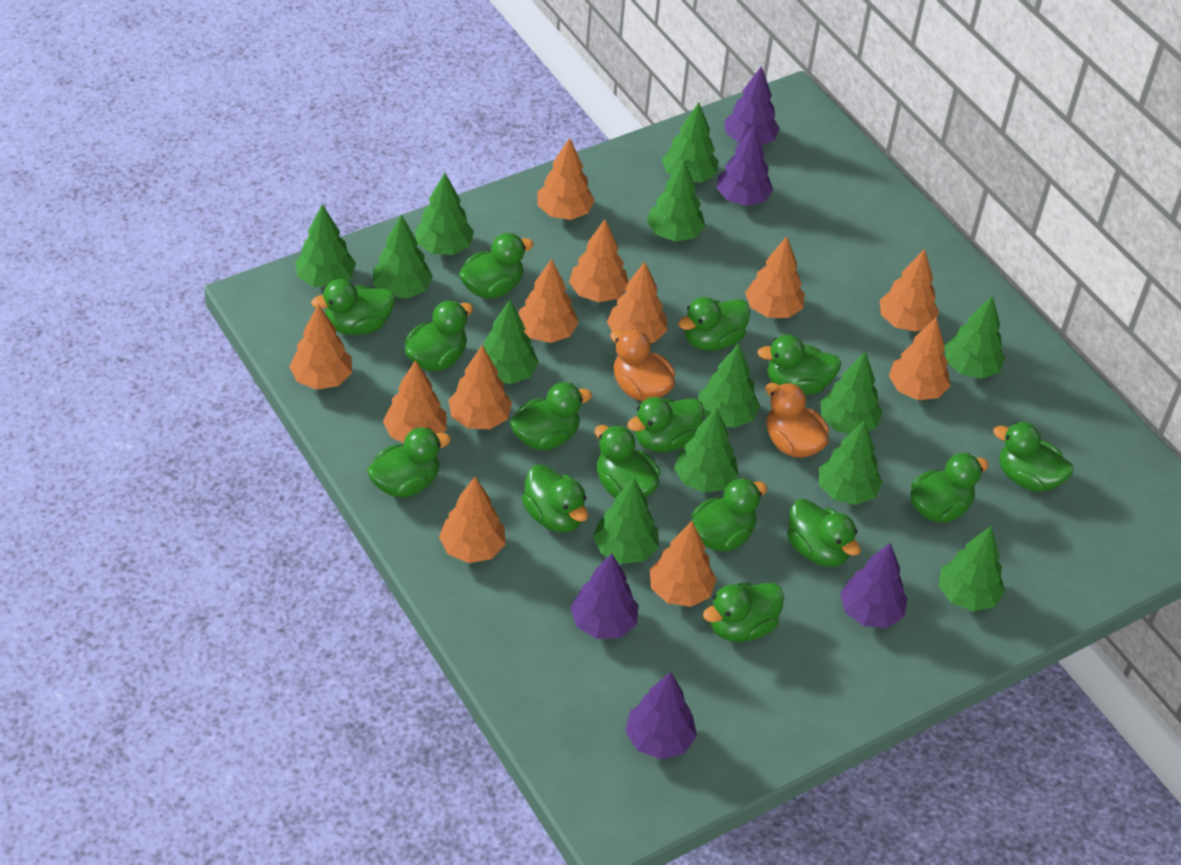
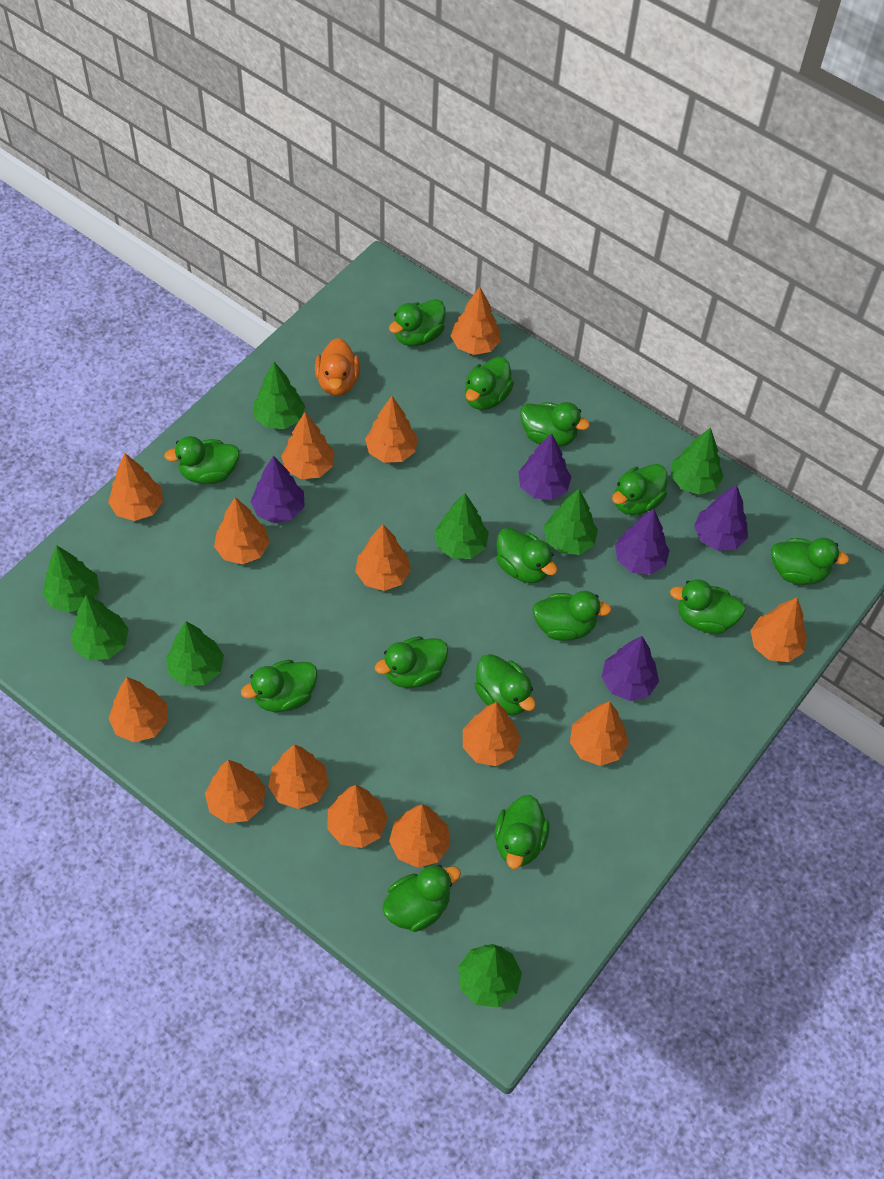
green duck: [311,279,395,335] [367,427,451,498] [405,300,473,371] [459,233,534,299] [510,382,592,450] [522,464,588,533] [595,425,660,498] [627,397,704,452] [678,297,750,351] [691,478,767,551] [703,582,784,642] [757,335,841,395] [787,499,861,567] [910,453,989,523] [993,422,1074,492] = 15 -> [164,436,240,484] [241,660,318,712] [375,636,448,688] [382,865,461,932] [389,299,446,346] [465,357,514,410] [474,654,536,715] [494,795,550,869] [496,528,558,583] [520,402,590,447] [532,591,612,641] [612,464,668,515] [670,579,746,634] [771,538,849,585] = 14
green tree: [295,204,356,287] [373,214,433,298] [415,173,474,255] [483,300,539,384] [593,478,659,564] [647,160,705,242] [662,102,719,182] [674,408,739,493] [698,343,760,428] [819,420,882,505] [820,352,883,434] [938,526,1005,611] [945,295,1005,379] = 13 -> [42,545,100,613] [71,595,129,660] [166,621,224,686] [253,362,305,429] [434,493,489,559] [458,944,522,1007] [544,489,598,555] [671,427,724,495] = 8
orange duck: [610,329,675,401] [765,383,829,458] = 2 -> [315,338,360,396] = 1
orange tree: [289,304,352,390] [383,360,447,443] [439,477,506,563] [449,345,512,429] [519,259,579,343] [537,138,595,220] [569,219,628,302] [607,262,668,343] [650,521,717,607] [745,236,805,318] [880,249,939,332] [889,318,950,400] = 12 -> [108,453,163,521] [109,677,168,742] [205,760,266,823] [214,497,270,564] [268,744,329,809] [281,412,334,479] [327,785,388,848] [355,524,411,591] [365,396,418,463] [389,805,450,868] [451,287,501,355] [463,702,521,766] [570,701,629,766] [750,598,807,662] = 14

